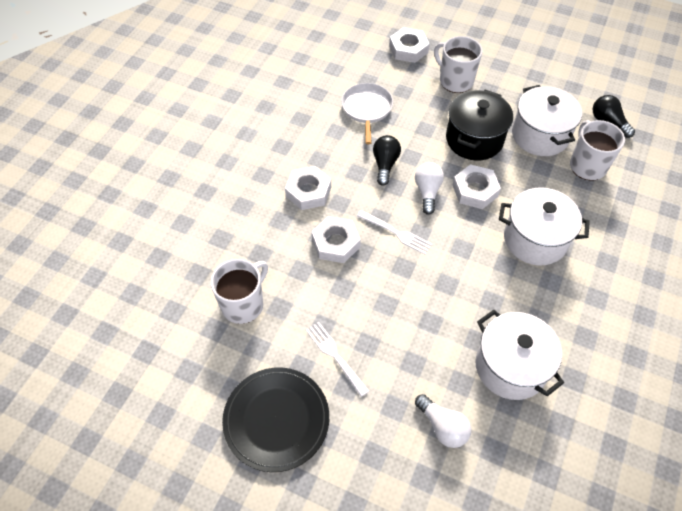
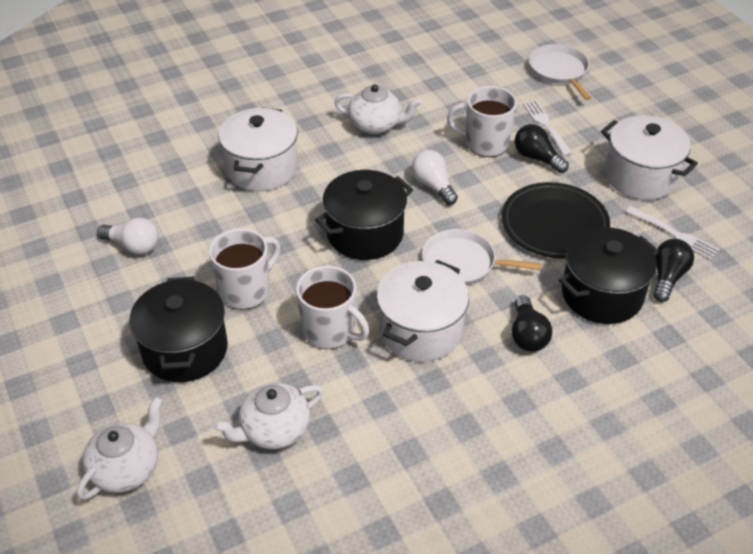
black light bulb: [373,135,401,186] [593,95,635,138] = 2 -> [512,295,552,352] [515,124,569,173] [653,239,694,302] = 3
black pot: [446,90,513,161] = 1 -> [129,277,228,382] [315,170,413,260] [559,227,659,324] = 3
white nut: [285,166,331,210] [312,216,361,263] [389,27,430,63] [453,164,501,209] = 4 -> none = 0
white pan: [341,83,393,144] = 1 -> [422,229,541,285] [529,44,591,100] = 2
white teapot: none = 0 -> [77,397,163,500] [213,383,323,449] [335,84,421,134] = 3

